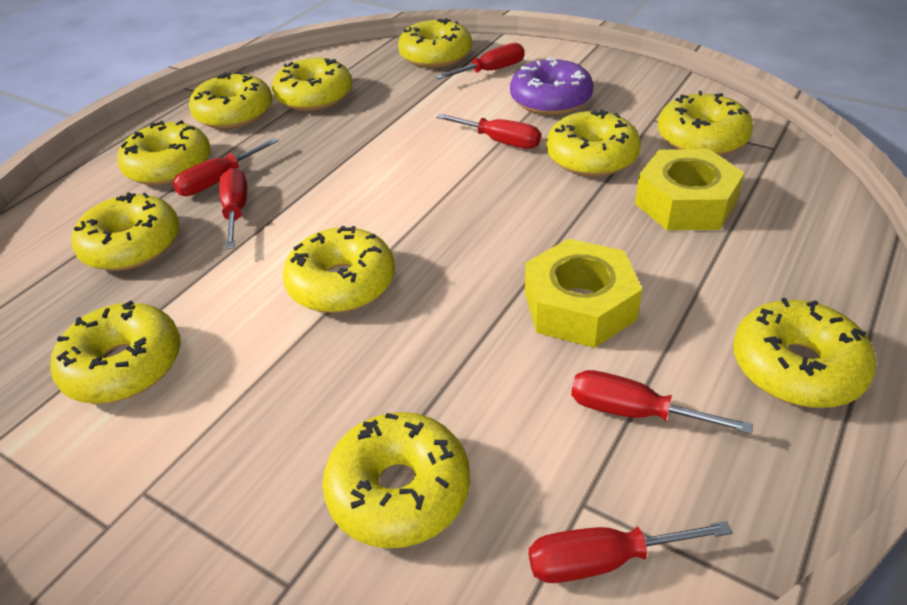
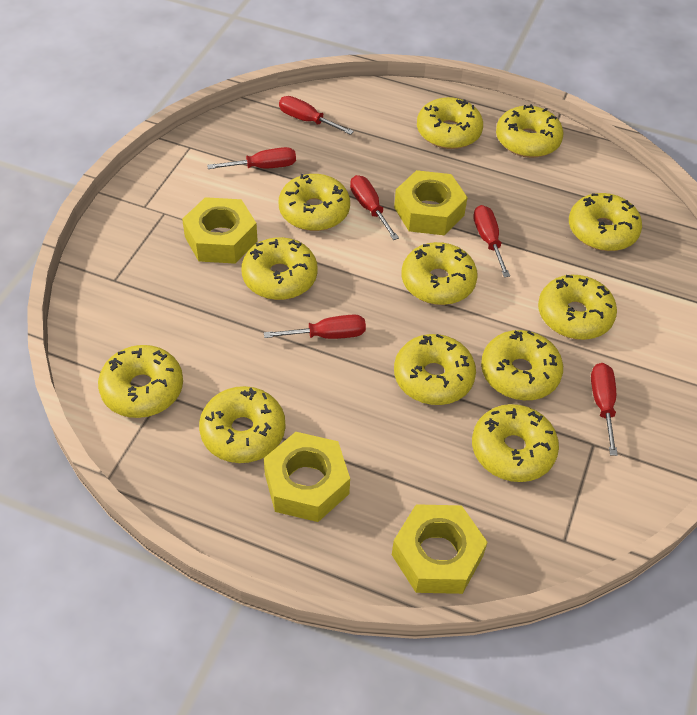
purple donut: [510,57,594,115] = 1 -> none = 0
yellow donut: [50,300,181,404] [71,192,180,271] [117,120,211,186] [189,72,272,129] [272,58,352,111] [283,226,395,313] [322,412,470,548] [398,18,472,68] [546,109,641,177] [658,91,753,156] [733,298,876,408] = 11 -> [98,345,183,418] [199,386,285,463] [242,237,318,300] [279,174,350,231] [394,334,476,405] [402,242,478,305] [417,97,483,149] [472,404,559,482] [481,330,563,400] [496,104,563,158] [538,275,617,340] [569,193,642,251] = 12
yellow nut: [525,239,642,348] [635,149,744,230] = 2 -> [182,197,258,264] [264,432,350,522] [392,504,488,594] [394,170,468,235] = 4

